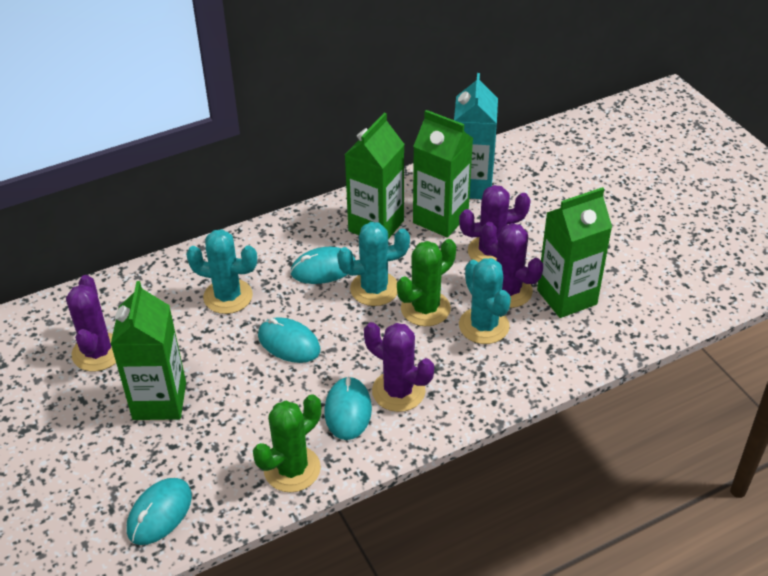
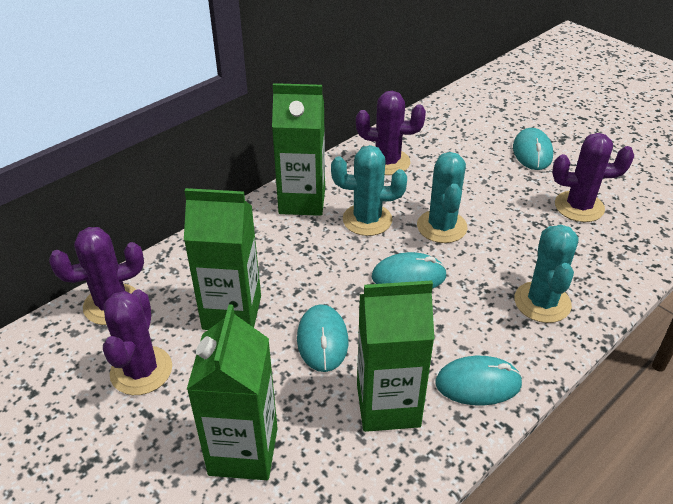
green cactus: [253,394,321,492] [397,239,456,326] = 2 -> none = 0
turquoise carton: [454,73,498,199] = 1 -> none = 0

